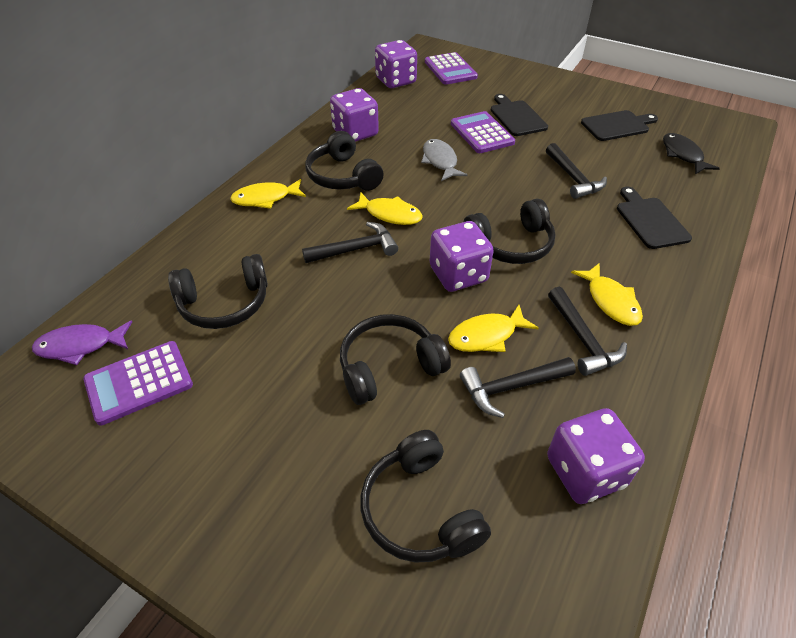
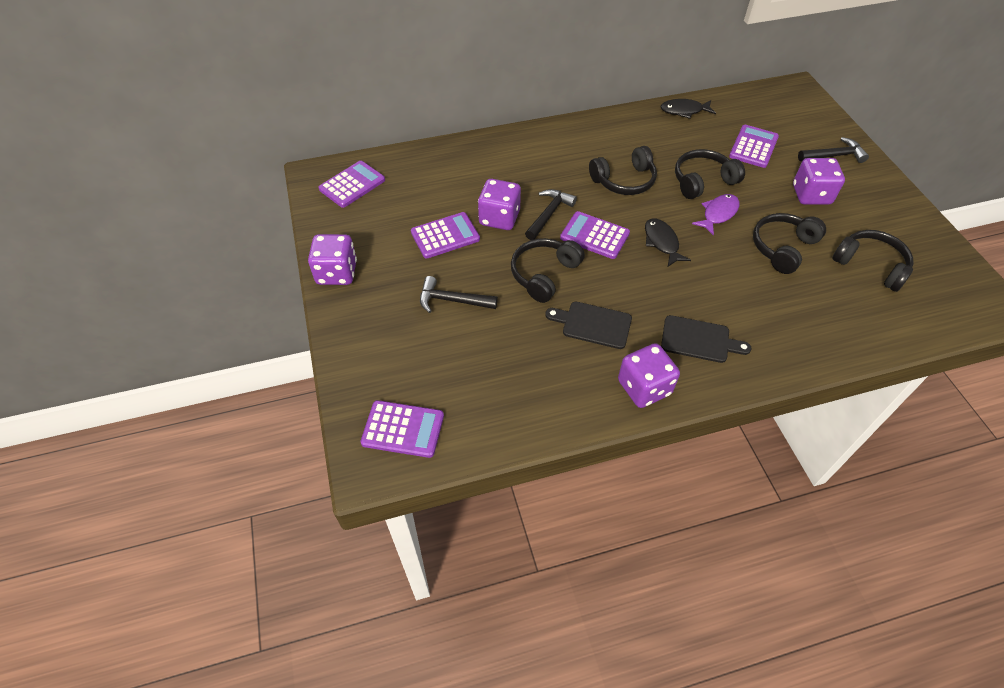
black cutting board: [491,94,548,136] [581,110,658,141] [617,187,692,249] = 3 -> [545,302,632,349] [661,315,751,363] = 2
black fish: [663,133,720,174] = 1 -> [645,218,691,267] [661,99,716,119] = 2
black hammer: [302,222,398,263] [460,357,576,418] [546,143,607,199] [548,287,627,376] = 4 -> [420,276,498,313] [525,189,577,240] [798,137,869,163] = 3
grey fish: [421,139,468,181] = 1 -> none = 0
purple calculator: [83,341,193,426] [425,52,478,85] [451,111,515,153] = 3 -> [319,161,385,208] [360,400,444,458] [411,212,480,258] [560,211,630,259] [729,125,779,168] = 5
yellow fish: [230,179,306,209] [347,192,423,225] [448,305,539,352] [571,263,643,326] = 4 -> none = 0

